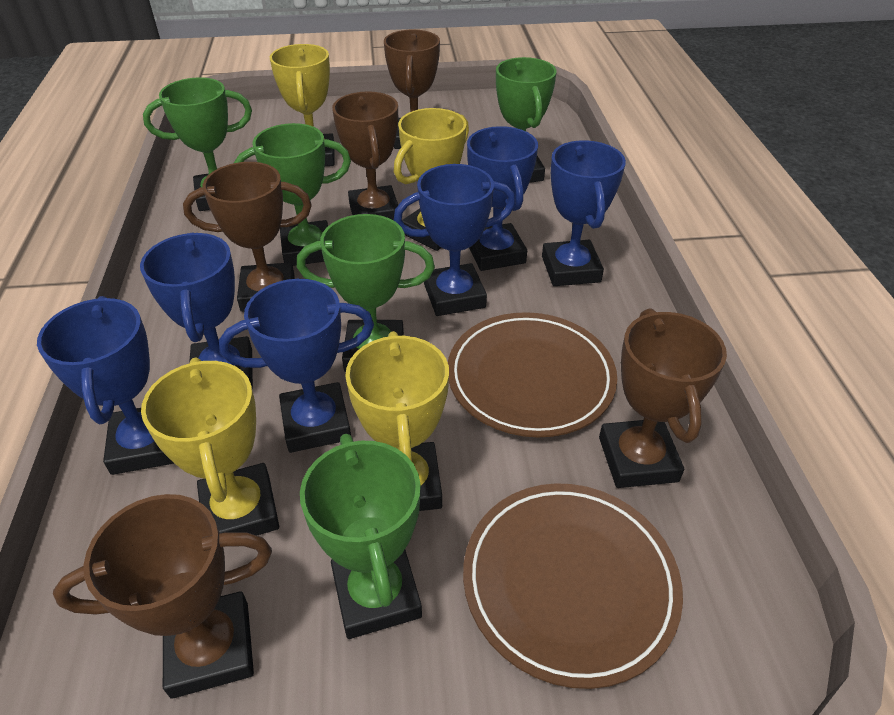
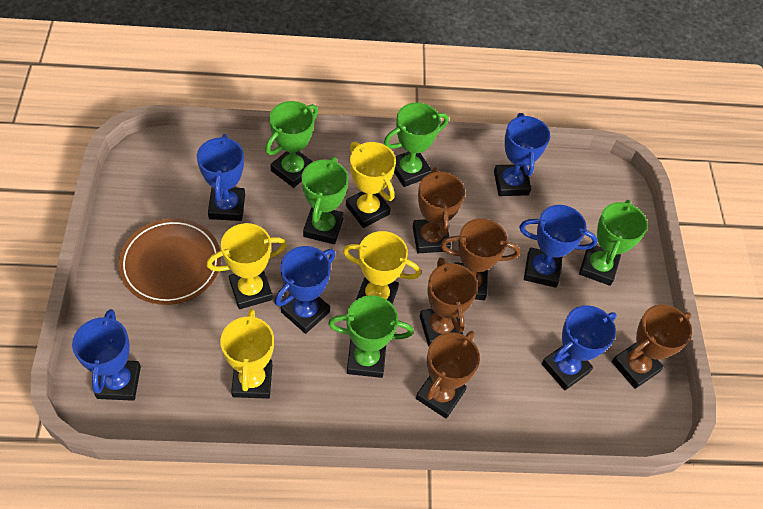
brown plate: [448,312,617,437] [463,483,683,689] = 2 -> [119,218,221,305] = 1

